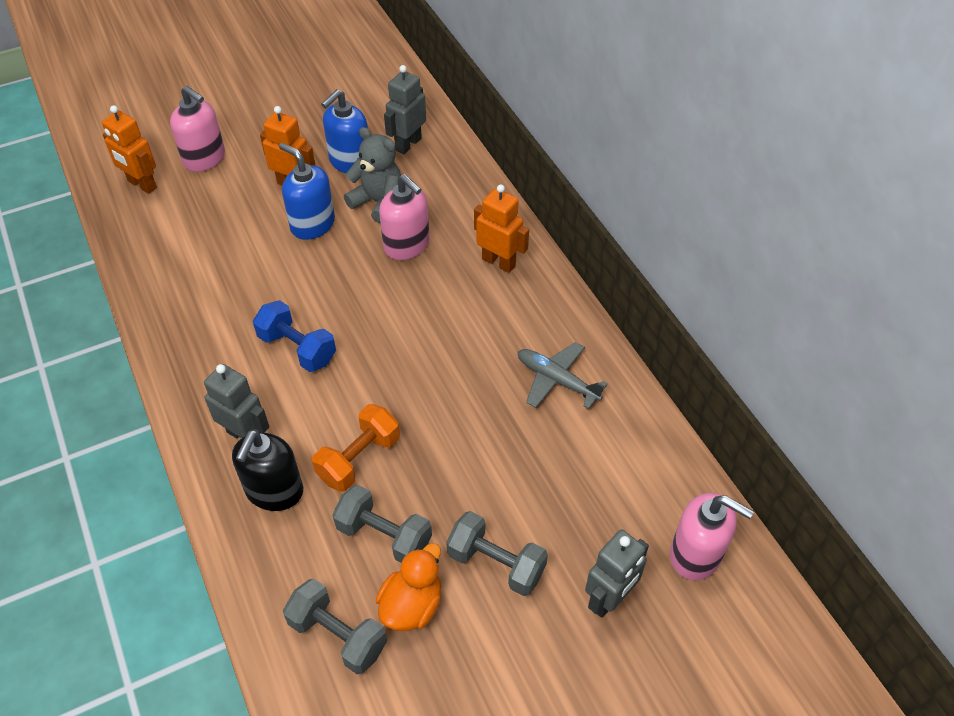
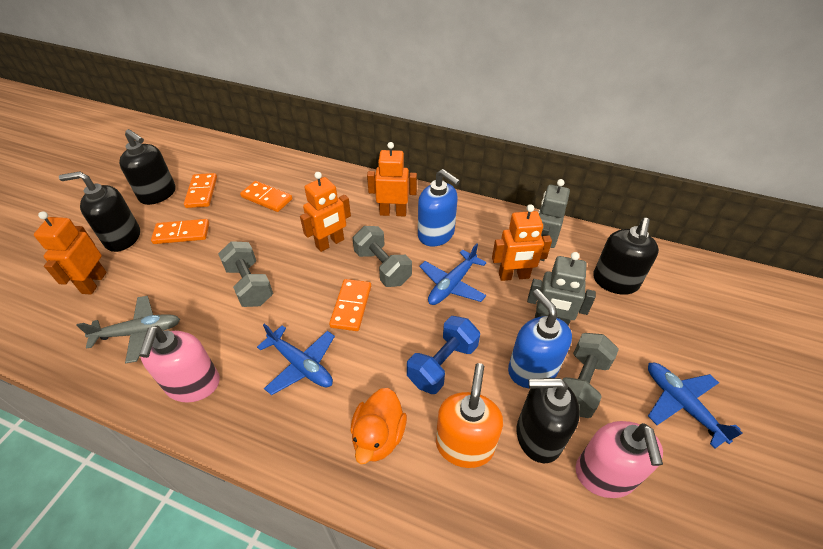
black soap dispenser: [232,429,303,511] = 1 -> [59,171,140,252] [119,129,175,205] [517,378,580,463] [593,218,659,295] = 4
blue plane: none = 0 -> [257,323,335,395] [419,243,487,305] [648,363,743,449] = 3
grey robot: [204,364,269,438] [384,65,426,154] [585,529,649,618] = 3 -> [527,252,596,326] [538,179,570,261] = 2
grey teddy bear: [344,127,401,223] = 1 -> none = 0
orange domino: none = 0 -> [151,219,209,244] [184,173,217,208] [240,181,292,212] [329,279,371,331] = 4
orange dumbbell: [312,404,400,492] = 1 -> none = 0
orange robot: [102,105,157,194] [260,106,315,185] [474,184,529,273] = 3 -> [34,211,106,295] [300,172,351,252] [367,142,417,217] [492,204,552,281] = 4
orange soap dispenser: none = 0 -> [436,363,503,468] = 1
pink soap dispenser: [170,86,225,172] [379,174,430,260] [670,493,754,580] = 3 -> [139,326,220,403] [576,421,663,498] = 2

